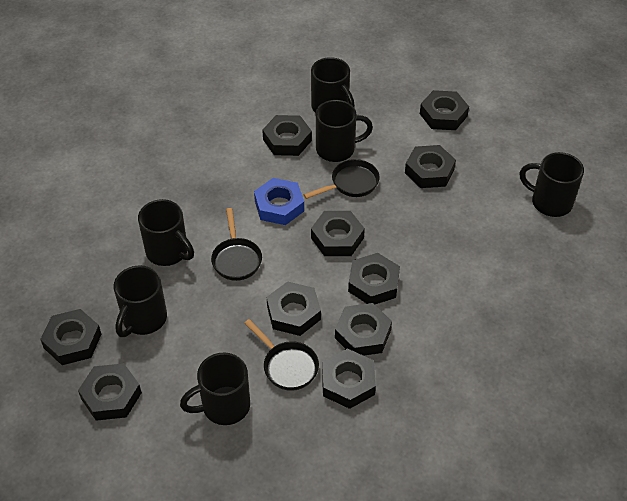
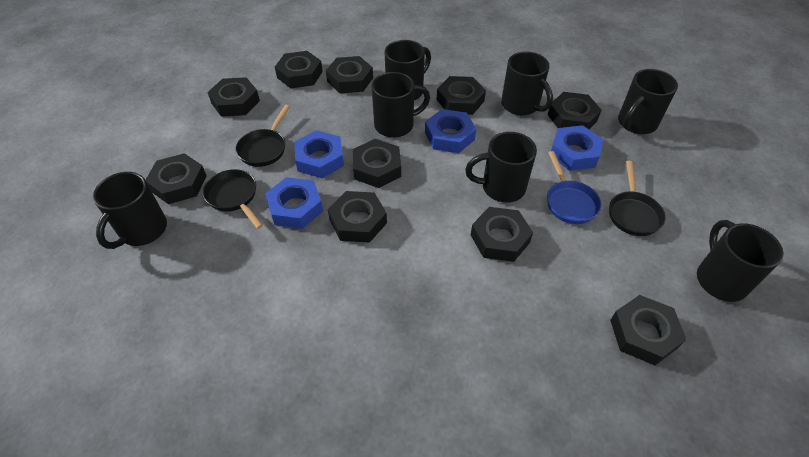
black mug: [114,265,167,337] [138,199,194,266] [180,352,250,425] [311,57,355,113] [316,100,373,162] [519,152,584,217] = 6 -> [93,172,167,249] [372,72,430,138] [385,40,431,101] [465,132,537,203] [501,51,553,115] [618,69,678,134] [697,220,784,302] = 7
blue nut: [254,178,304,225] = 1 -> [265,177,323,229] [294,130,344,178] [425,109,476,153] [551,125,604,171] = 4
blue pan: none = 0 -> [547,151,601,224] = 1

